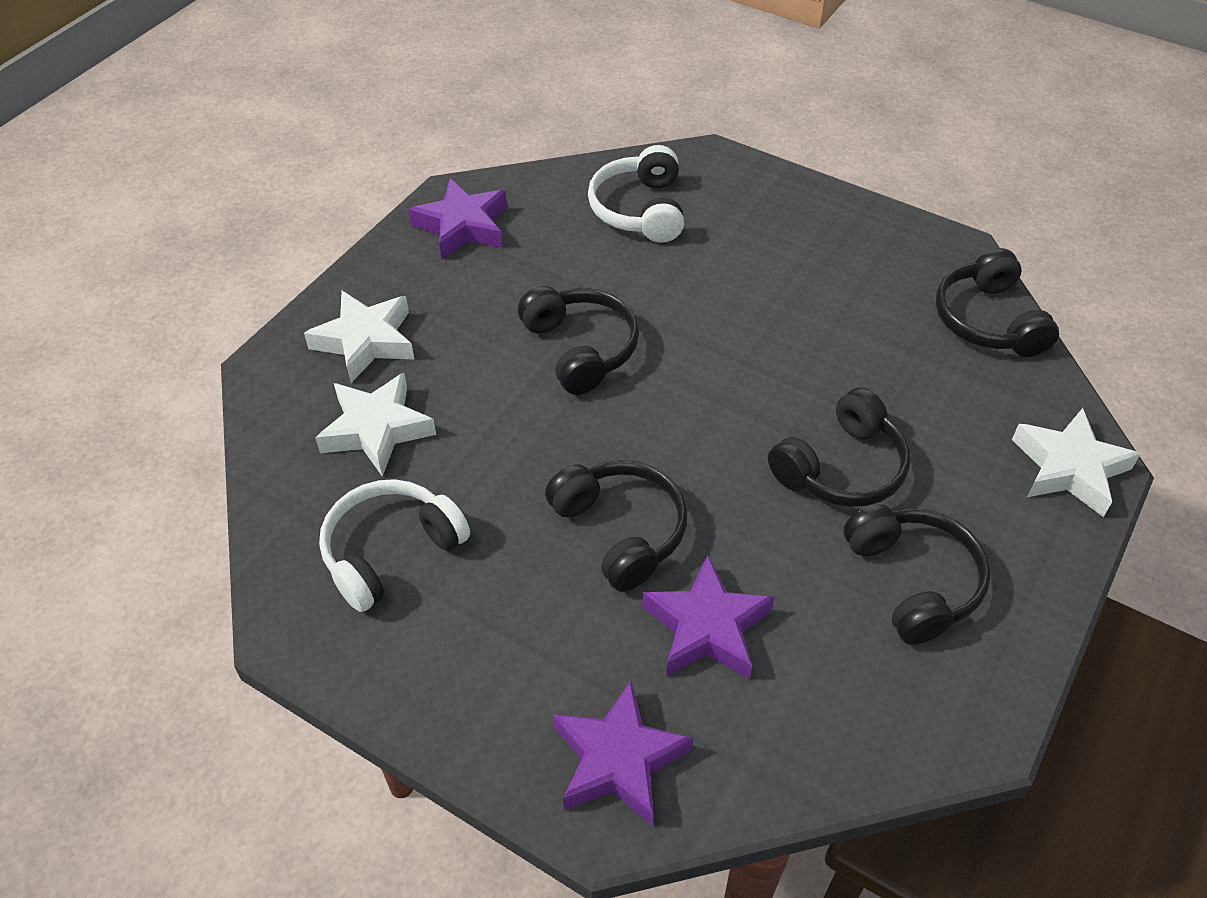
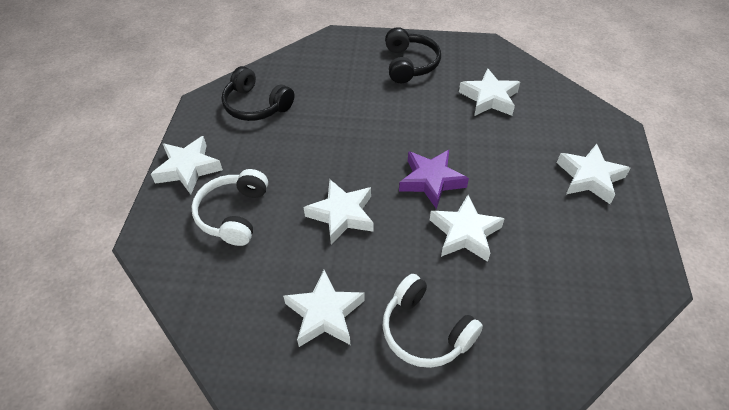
black headphones: [518,286,639,395] [545,460,688,592] [768,387,910,507] [843,505,991,645] [936,248,1059,357] = 5 -> [222,66,294,121] [385,27,441,83] = 2
purple star: [409,178,507,259] [553,681,693,826] [642,556,775,680] = 3 -> [399,150,469,209] = 1
white star: [304,291,415,383] [315,373,436,477] [1012,408,1141,517] = 3 -> [151,136,223,194] [283,270,365,347] [304,180,373,244] [430,195,505,262] [459,68,520,116] [557,144,630,204] = 6

